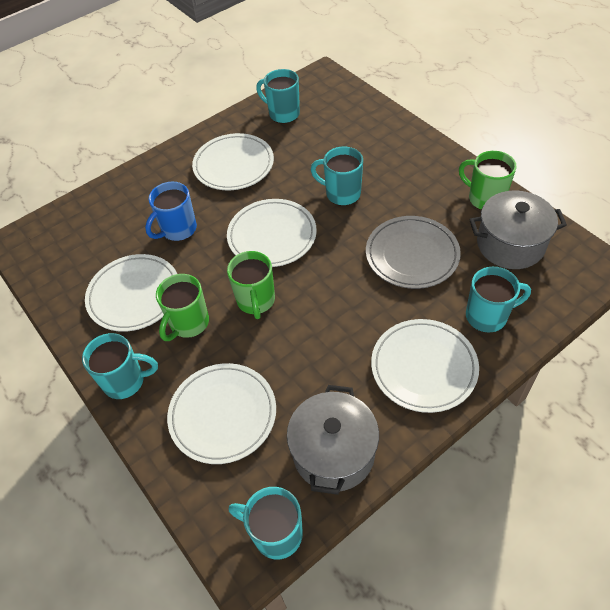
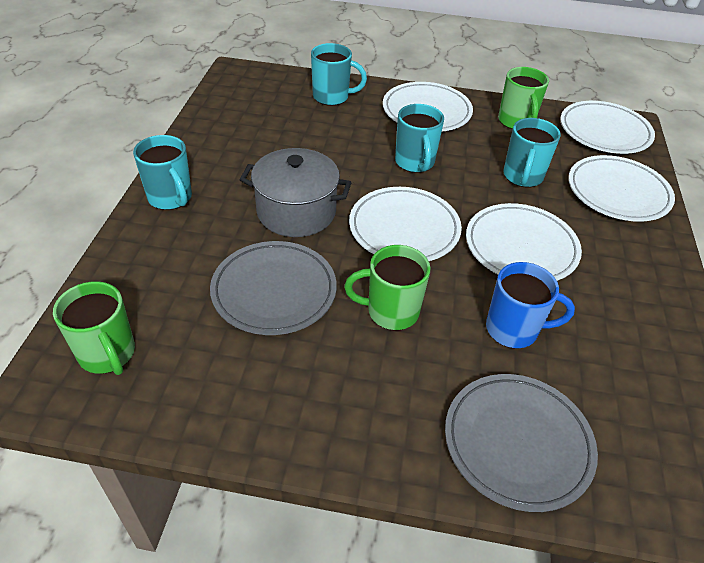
grey plate: [366,216,461,289] = 1 -> [210,241,337,335] [445,374,598,512] = 2
grey pot: [287,385,379,495] [469,190,567,269] = 2 -> [240,148,352,237] = 1
turquoise mug: [82,333,158,399] [228,487,303,559] [256,69,300,123] [311,147,363,206] [466,267,531,333] = 5 -> [133,135,192,210] [311,43,367,106] [395,104,444,173] [503,118,561,188] = 4

